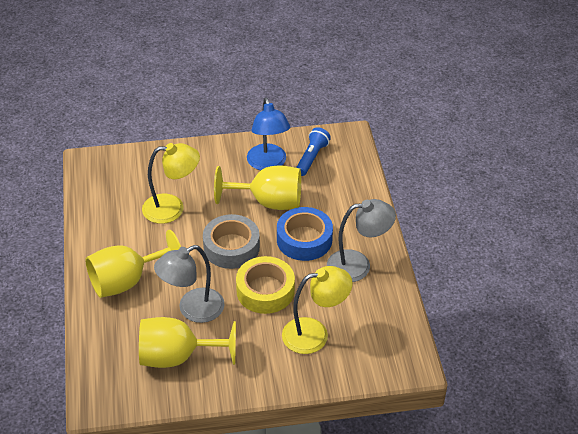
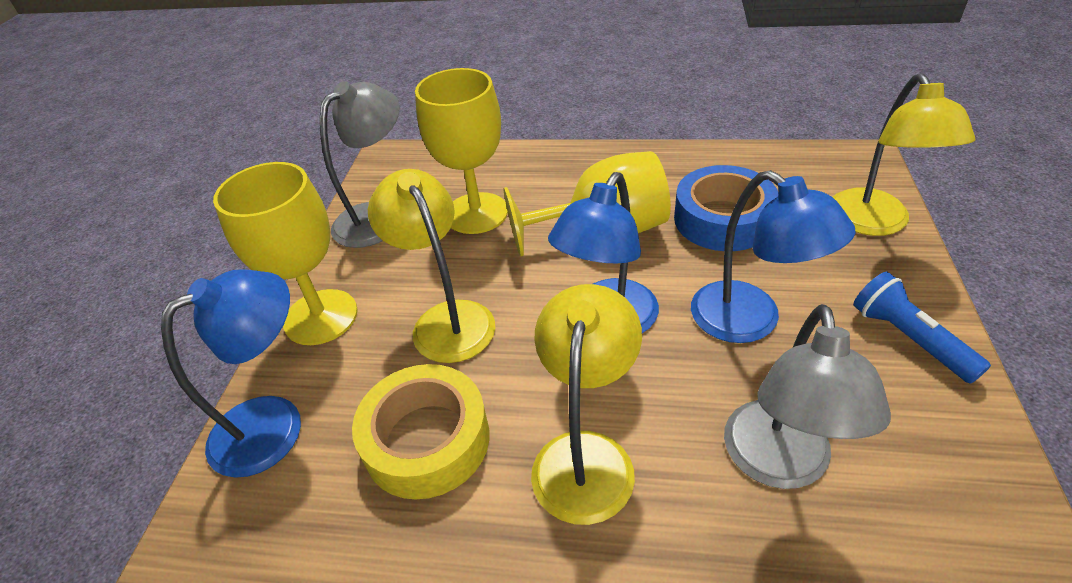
blue lamp: [247,97,290,170] = 1 -> [161,270,301,478] [548,172,659,333] [691,170,856,343] = 3
grey tape: [203,214,260,269] = 1 -> none = 0
yellow lamp: [142,143,200,224] [282,266,352,354] = 2 -> [368,169,495,363] [531,284,642,525] [833,73,975,236] = 3

